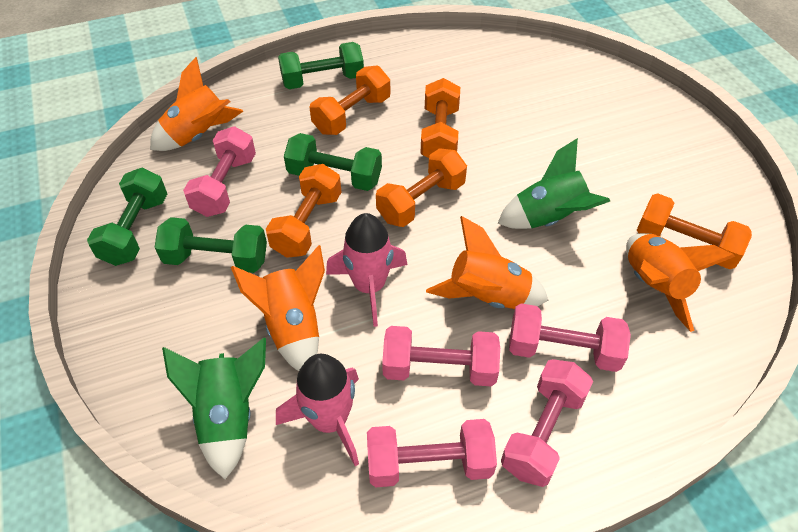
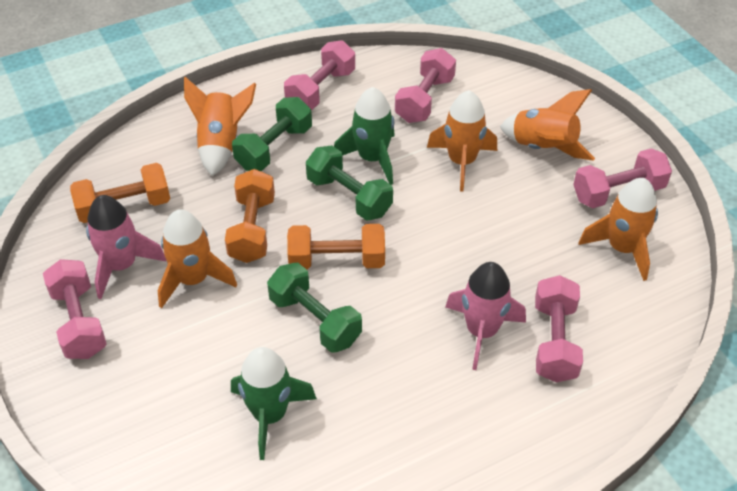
green dumbbell: [87,168,167,266] [155,217,267,273] [278,42,364,89] [284,133,382,191] = 4 -> [232,97,312,171] [267,263,362,353] [306,146,393,221] = 3
orange dumbbell: [266,164,341,258] [310,66,390,135] [376,148,467,227] [420,78,460,158] [637,193,752,269] = 5 -> [70,163,170,223] [225,169,275,263] [287,224,385,269] = 3
orange rocket: [150,57,244,151] [231,245,325,371] [426,216,548,309] [626,233,735,332] = 4 -> [158,209,237,308] [184,77,256,176] [427,90,497,191] [500,89,595,161] [578,178,658,281] = 5

